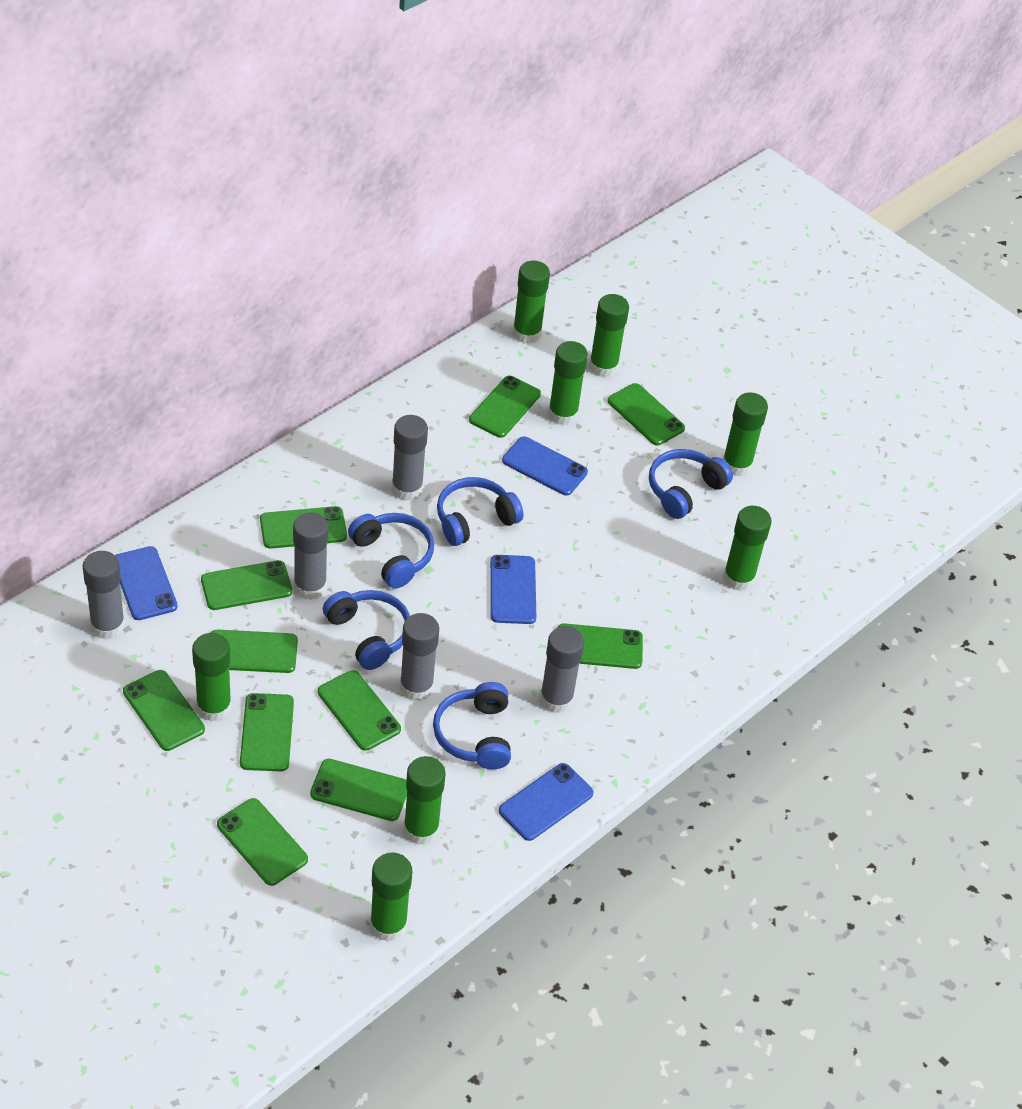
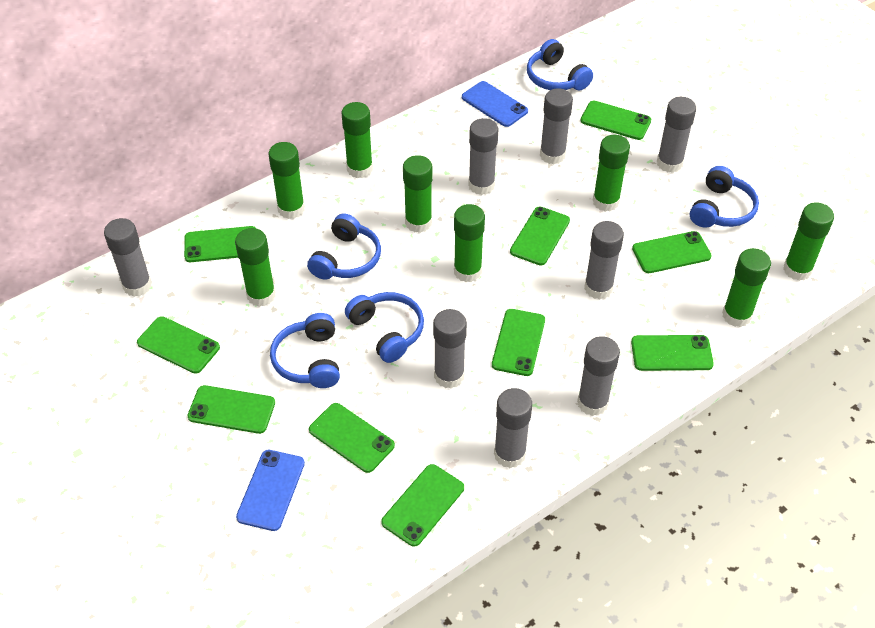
blue phone: [115,546,178,620] [490,555,536,624] [499,763,594,841] [502,436,588,496] = 4 -> [236,450,305,531] [462,81,528,127] = 2
green phone: [123,670,205,751] [201,560,292,610] [211,630,298,673] [217,798,308,886] [240,693,294,771] [260,506,347,549] [310,759,407,821] [318,670,401,751] [469,376,541,438] [558,623,643,669] [608,383,685,446] = 11 -> [137,316,220,374] [184,226,256,262] [187,385,275,434] [309,403,395,473] [381,464,464,547] [492,309,545,376] [510,206,570,266] [580,101,651,140] [631,335,714,371] [632,231,712,273] = 10
grey glue stick: [82,551,125,639] [293,512,329,600] [392,415,428,501] [400,613,439,701] [540,626,585,713] = 5 -> [104,218,152,297] [433,309,467,389] [468,118,498,195] [494,388,532,468] [540,88,573,164] [577,336,620,416] [584,221,624,300] [657,97,696,173] = 8

